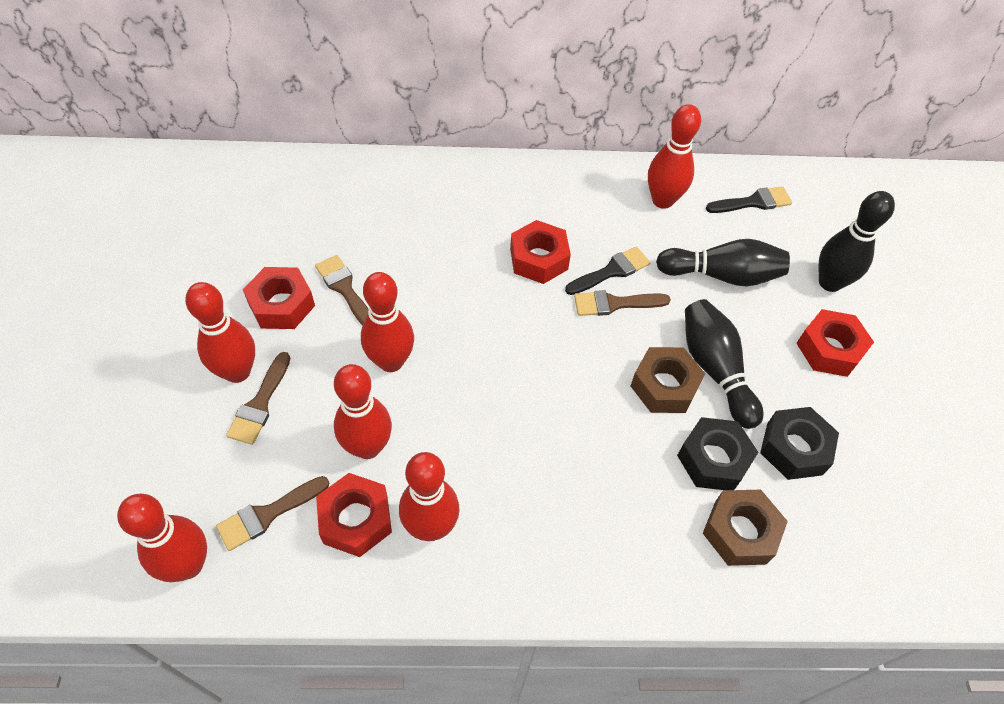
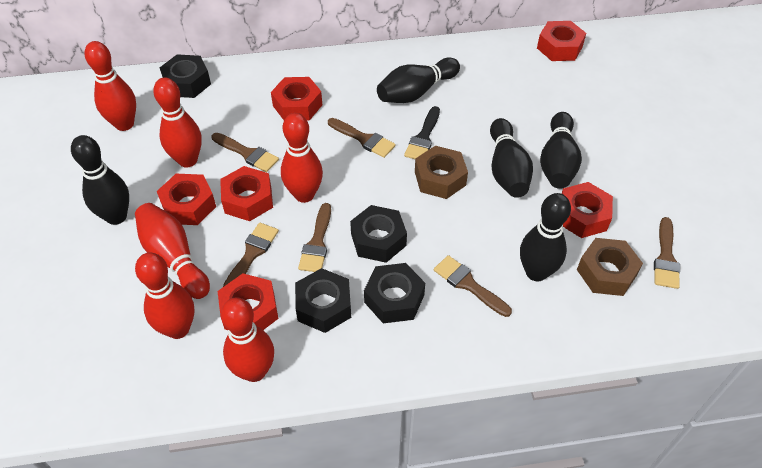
black bowling pin: [656,239,790,287] [685,299,763,429] [818,191,895,292] = 3 -> [71,135,129,225] [377,57,460,103] [490,118,533,198] [520,193,571,281] [540,112,582,189] = 5
black brush: [565,246,650,295] [706,186,792,213] = 2 -> [404,106,440,159] = 1
black nut: [677,417,758,490] [760,407,839,480] = 2 -> [160,54,211,98] [295,268,351,333] [350,205,407,263] [364,263,425,323] = 4
brown brush: [216,476,329,551] [226,352,290,445] [315,255,369,326] [574,290,671,316] = 4 -> [212,133,279,172] [223,223,279,287] [298,203,331,272] [328,118,396,158] [434,255,512,317] [654,217,680,289] = 6
red nut: [243,267,315,329] [316,473,392,557] [510,220,571,284] [796,309,874,377] = 4 -> [157,174,216,225] [218,273,278,330] [220,166,273,221] [271,77,322,121] [537,21,586,61] [562,182,613,238] = 6

